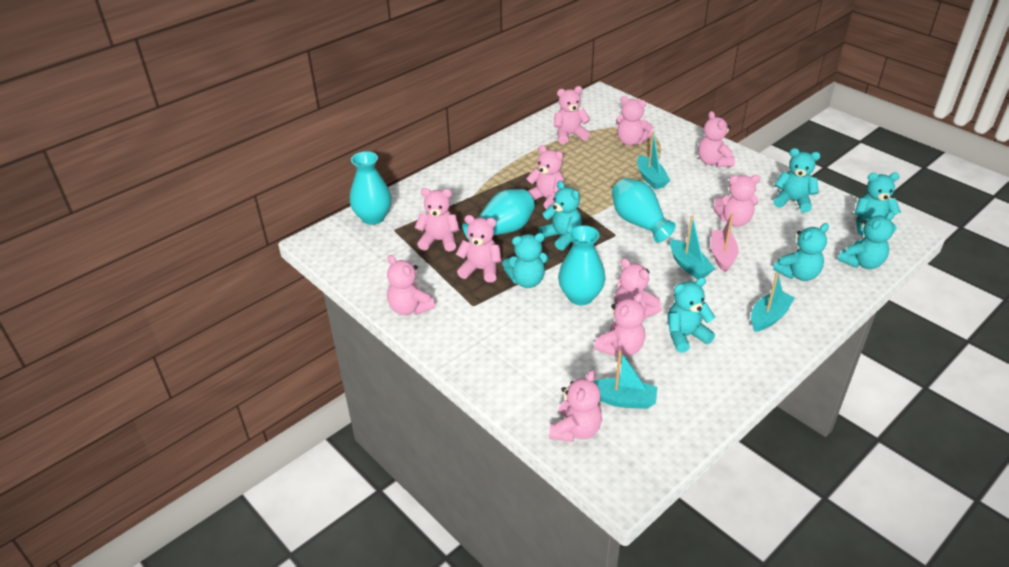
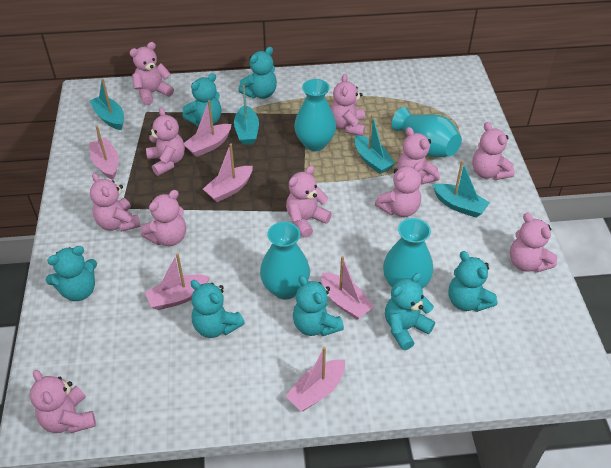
pink boat: [710,213,739,272] = 1 -> [89,126,119,180] [145,253,210,310] [184,100,231,157] [203,144,253,202] [285,347,345,411] [321,256,374,319] = 6

